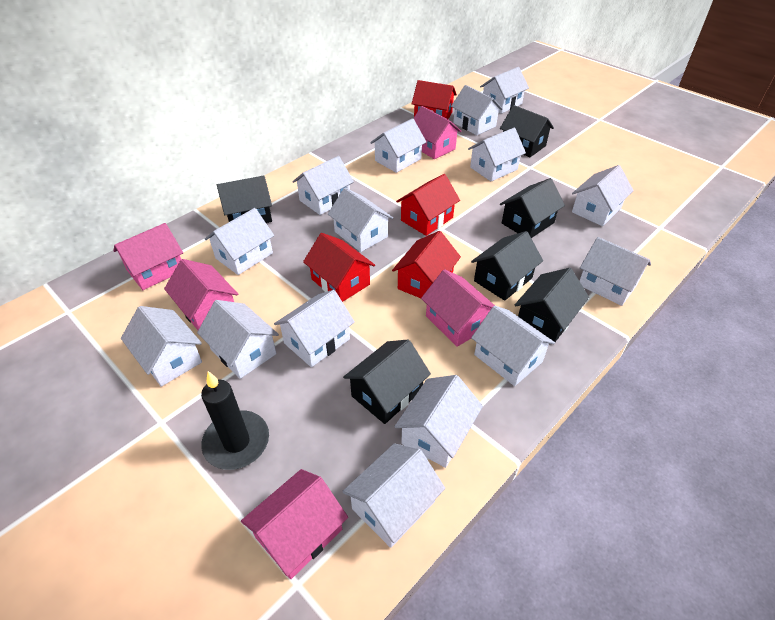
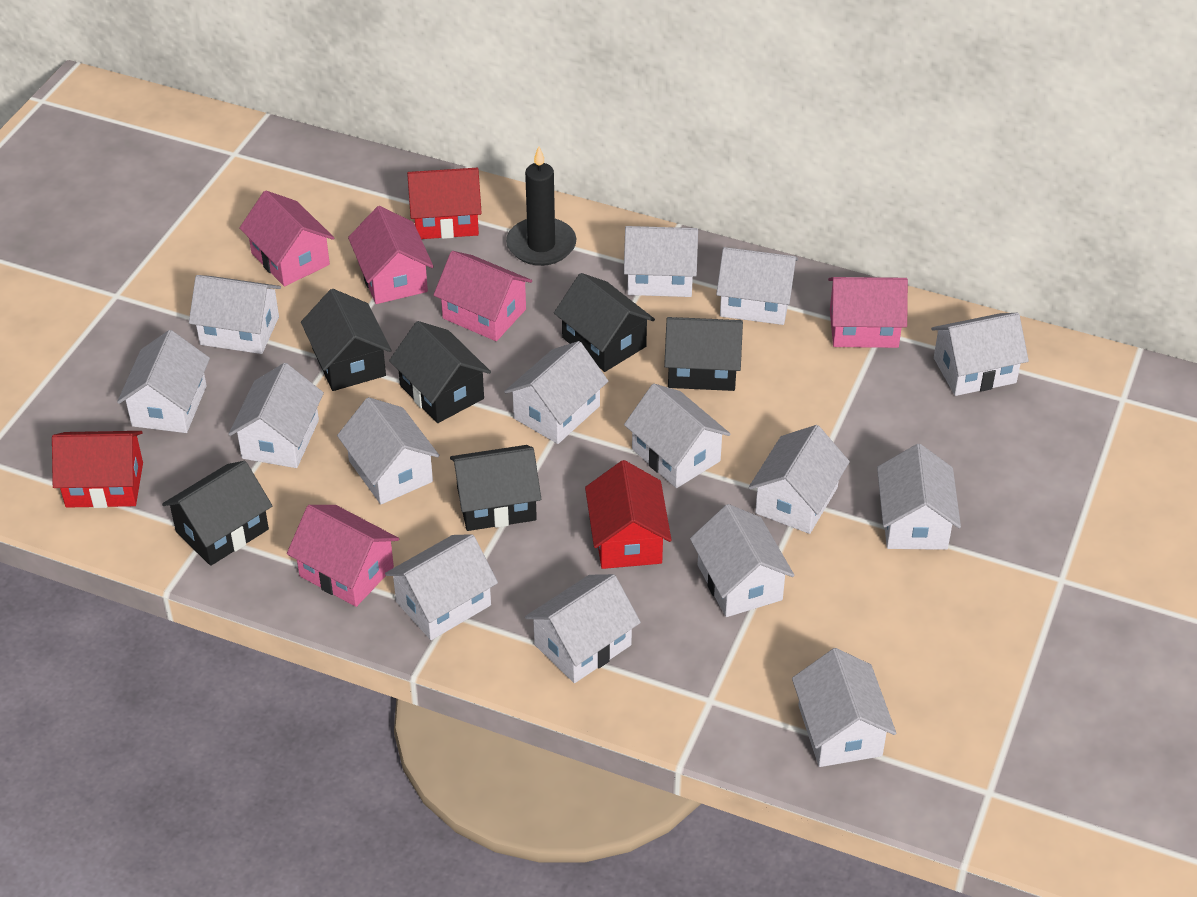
red house: [303,233,375,302] [392,231,461,298] [396,174,460,236] [412,80,457,119] = 4 -> [52,431,143,508] [407,168,482,239] [585,460,671,569] = 3

